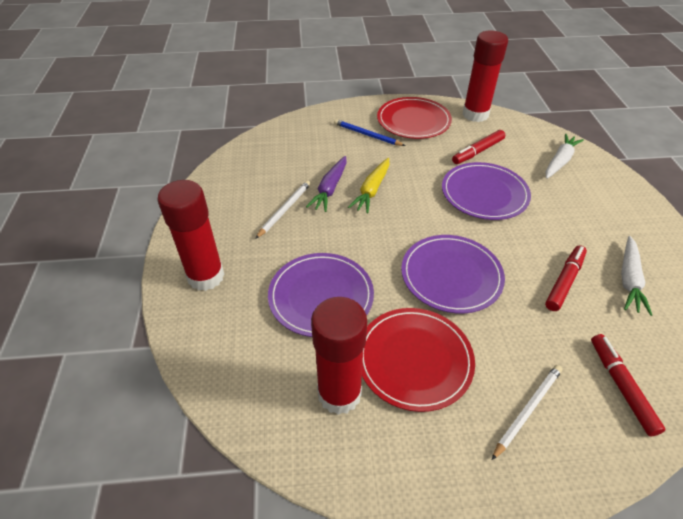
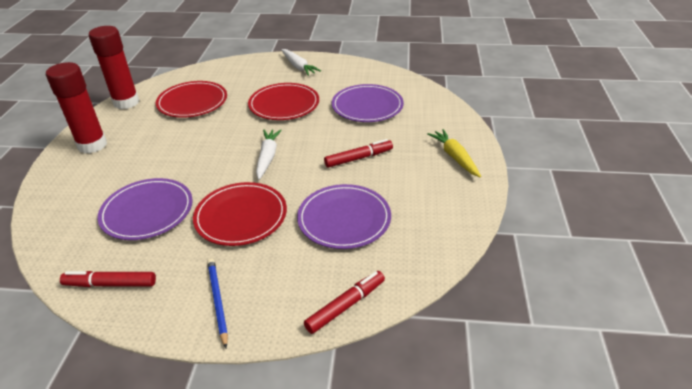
purple carrot: [306,156,347,212] = 1 -> none = 0
red glue stick: [157,180,225,291] [311,297,367,415] [463,31,508,122] = 3 -> [46,62,107,154] [89,26,139,109] = 2
red plate: [362,308,475,412] [377,97,452,139] = 2 -> [156,81,227,118] [193,182,287,246] [248,83,319,120] = 3
white pencil: [255,180,311,239] [492,365,562,460] = 2 -> none = 0

